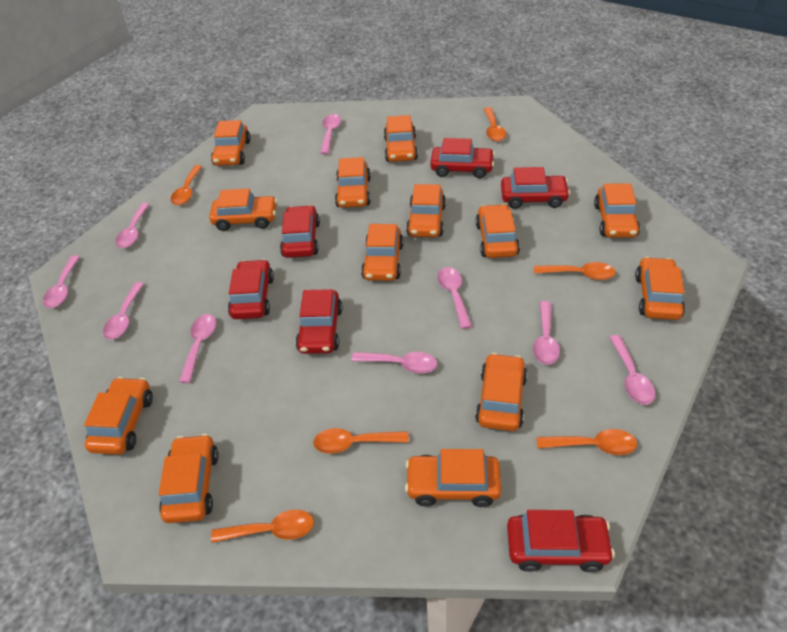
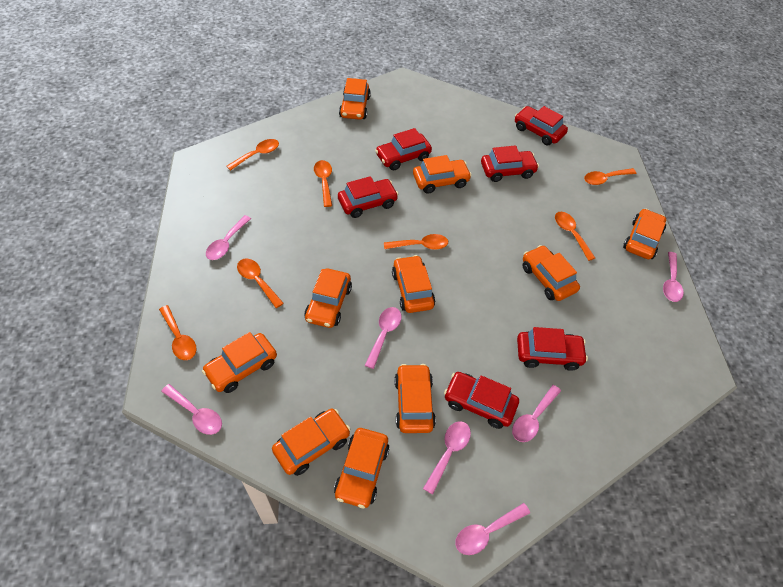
orange car: [84,377,153,455] [159,434,219,523] [209,188,277,231] [211,120,251,166] [335,157,371,208] [361,224,404,281] [384,115,418,162] [405,449,501,507] [406,184,446,237] [475,353,527,431] [476,204,520,258] [594,183,640,238] [635,257,685,320] = 13 -> [202,332,277,393] [272,409,351,476] [304,268,352,328] [334,428,389,508] [339,78,371,120] [392,255,435,313] [394,364,436,433] [413,155,472,194] [523,245,580,301] [623,209,666,259] = 10
orange spoon: [171,165,202,205] [211,510,314,543] [313,428,409,454] [484,107,506,142] [534,262,616,280] [537,429,637,455] = 6 -> [159,305,196,360] [226,139,279,171] [237,259,284,308] [314,160,332,207] [384,234,448,250] [555,212,595,261] [584,168,636,185] = 7
pink spoon: [43,255,80,308] [103,282,144,340] [115,203,150,248] [179,314,216,383] [320,114,341,154] [351,352,437,373] [437,267,472,329] [533,301,560,365] [609,335,655,405] = 9 -> [161,384,222,435] [206,215,251,260] [364,307,401,369] [423,421,471,494] [455,503,530,555] [512,385,561,442] [663,252,684,302] = 7

